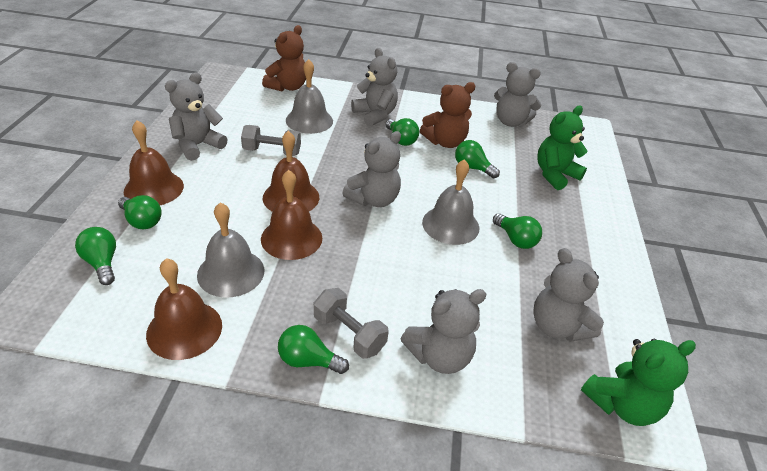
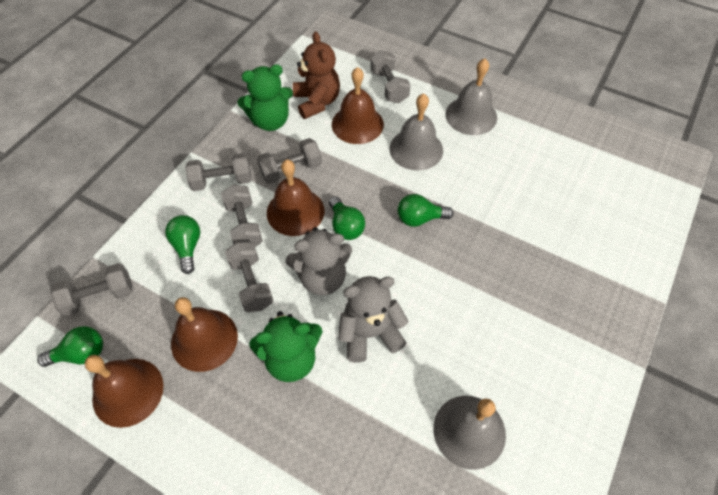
brown teddy bear: [262,25,306,92] [420,82,475,148] = 2 -> [293,32,340,119] = 1
green light bulb: [75,227,116,285] [118,195,162,229] [278,325,349,374] [386,118,419,146] [455,140,500,178] [493,213,542,249] = 6 -> [37,326,103,367] [165,215,200,274] [329,196,365,240] [397,194,454,227] = 4
grey dumbbell: [241,125,301,156] [314,288,389,359] = 2 -> [50,263,132,317] [185,153,251,191] [221,185,263,247] [225,242,274,312] [257,138,322,184] [370,50,411,103] = 6
grey teddy bear: [165,72,228,161] [342,131,401,207] [351,48,398,127] [401,289,486,374] [494,62,541,127] [533,248,604,342] = 6 -> [285,227,352,295] [338,276,409,362] = 2

